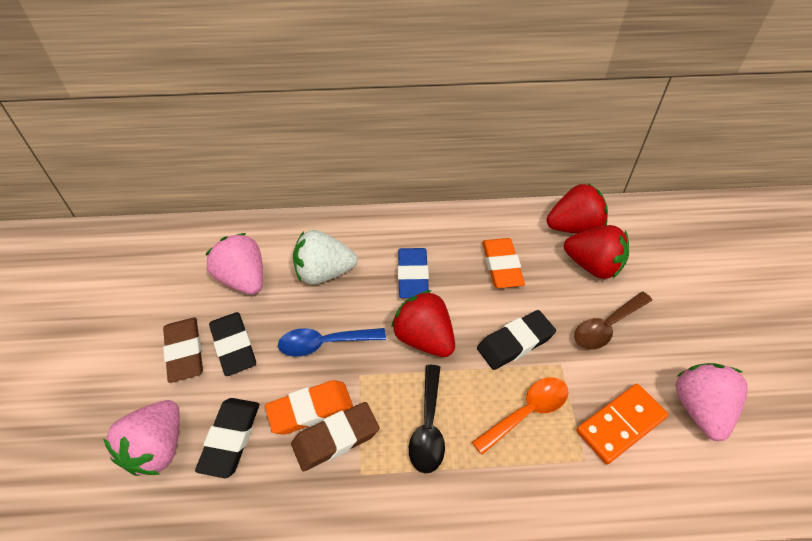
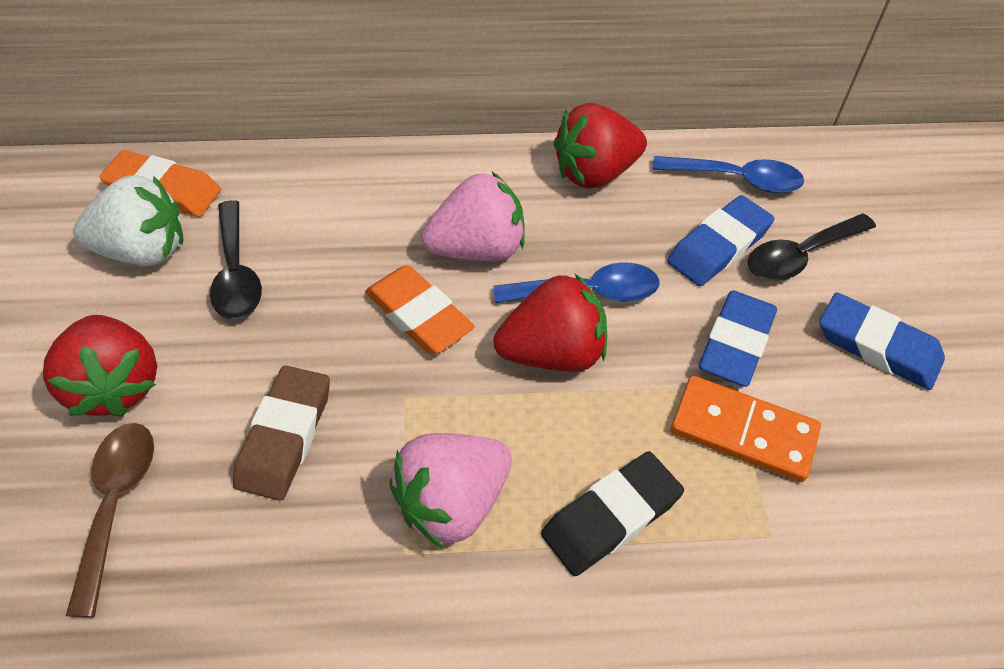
black eraser: [195,398,260,478] [209,312,256,376] [477,310,556,370] = 3 -> [541,451,684,576] = 1
black spoon: [409,365,445,473] = 1 -> [210,200,262,319] [748,214,876,281] = 2
blue eraser: [398,248,429,298] = 1 -> [667,195,774,286] [699,290,777,387] [820,292,945,390] = 3
blue spoon: [278,328,386,357] = 1 -> [494,262,659,303] [652,156,804,193] = 2
brown eraser: [163,318,203,383] [291,402,379,471] = 2 -> [233,366,330,501] = 1
orange spoon: [472,377,569,455] = 1 -> none = 0
pink strawberry: [103,400,180,476] [206,233,263,295] [676,363,748,441] = 3 -> [389,433,512,548] [421,172,525,261] = 2

